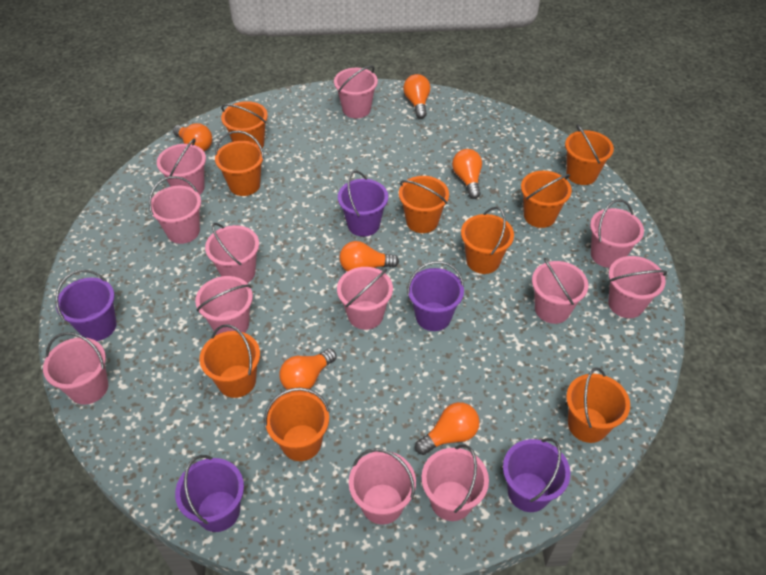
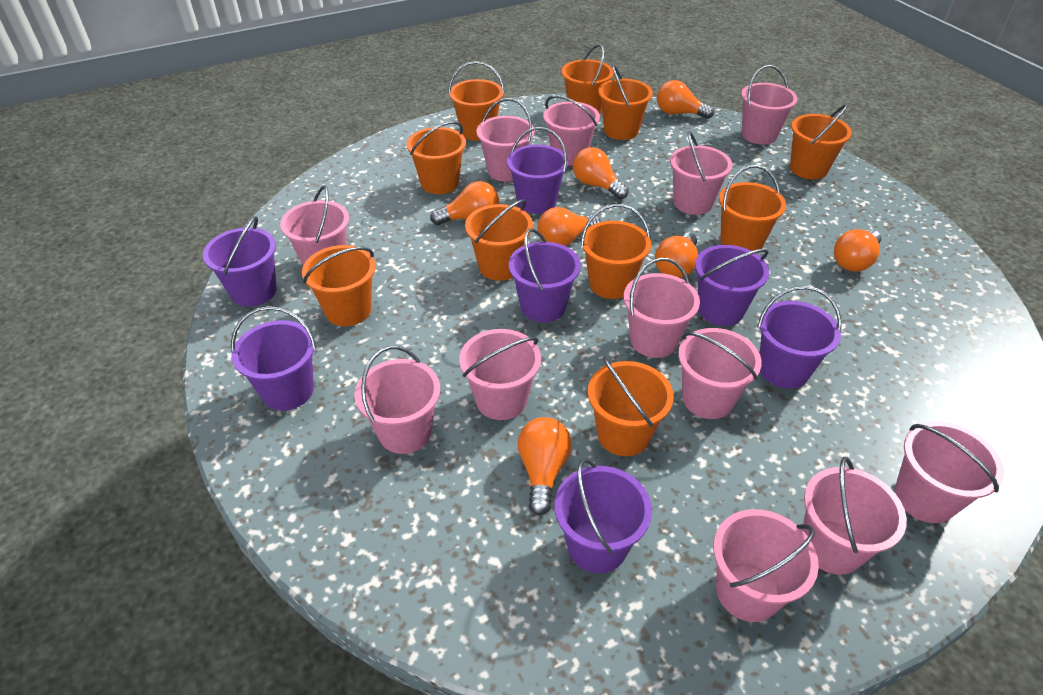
orange bucket: [200,324,260,398] [215,131,264,196] [221,101,268,148] [264,388,330,461] [399,176,449,233] [461,207,514,274] [521,171,572,228] [565,124,614,185] [566,367,630,443] = 9 -> [302,245,376,326] [406,121,466,194] [448,61,505,141] [465,199,533,281] [562,44,614,114] [581,204,651,299] [588,357,674,456] [598,64,653,140] [719,165,786,254] [790,104,852,179] = 10
orange light bulb: [173,123,212,151] [280,349,336,392] [339,241,399,272] [403,74,430,119] [415,402,480,455] [452,149,482,199] = 6 -> [430,181,499,225] [517,417,572,516] [537,207,601,246] [573,147,629,200] [655,233,698,278] [657,80,714,119] [834,229,881,272] = 7
purple bucket: [55,270,117,341] [175,455,244,532] [338,171,388,237] [407,261,464,331] [503,438,570,512] = 5 -> [203,216,277,307] [231,306,316,411] [507,127,568,214] [509,229,581,322] [554,459,652,573] [695,245,769,326] [758,286,842,389] = 7

